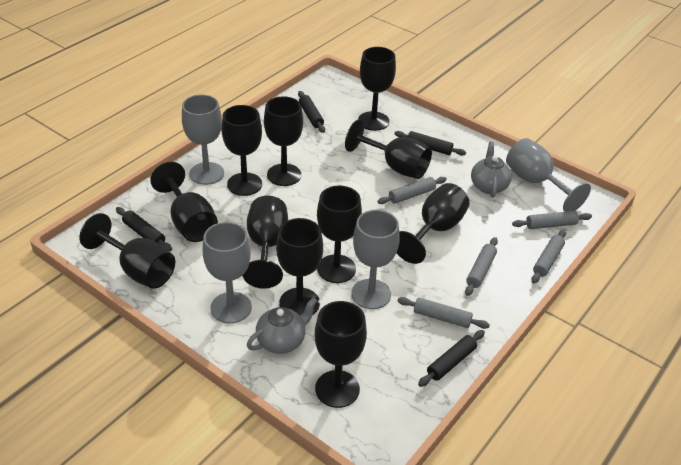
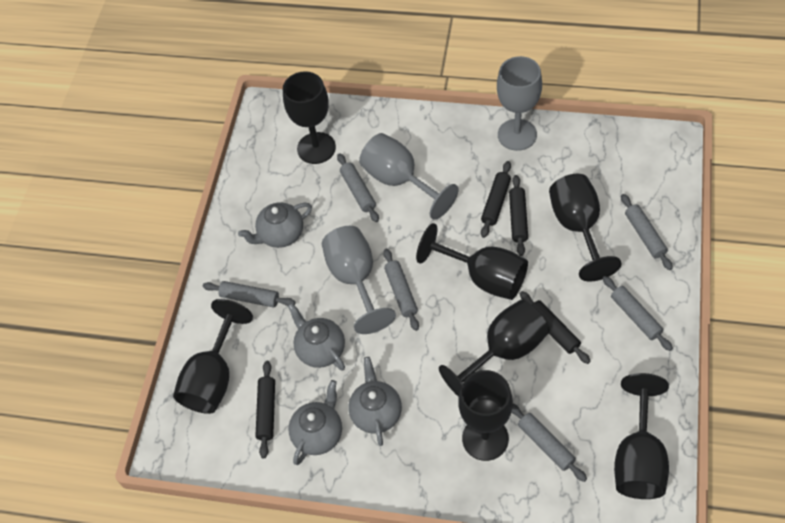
black goblet: [79,213,175,289] [150,162,218,242] [222,105,262,196] [243,196,288,289] [264,96,303,186] [276,218,323,315] [315,301,367,408] [317,185,362,283] [345,120,432,179] [358,47,396,131] [397,183,470,264] = 11 -> [173,299,253,414] [283,71,336,164] [416,223,528,300] [439,300,549,397] [458,370,513,461] [549,174,622,281] [614,373,669,499] = 7
grey goblet: [182,95,224,185] [203,222,252,323] [351,210,400,309] [506,138,591,212] = 4 -> [322,226,396,334] [359,133,458,220] [497,56,542,151] = 3
grey rolling pin: [377,177,447,204] [398,297,490,329] [465,237,498,296] [512,211,592,229] [531,229,566,283] = 5 -> [203,281,295,308] [337,153,379,222] [383,249,419,331] [511,404,587,482] [603,276,673,351] [621,194,673,270] = 6
grey teapot: [247,297,317,354] [471,142,512,198] = 2 -> [238,202,312,248] [288,303,345,370] [288,380,342,465] [348,357,402,446] = 4

